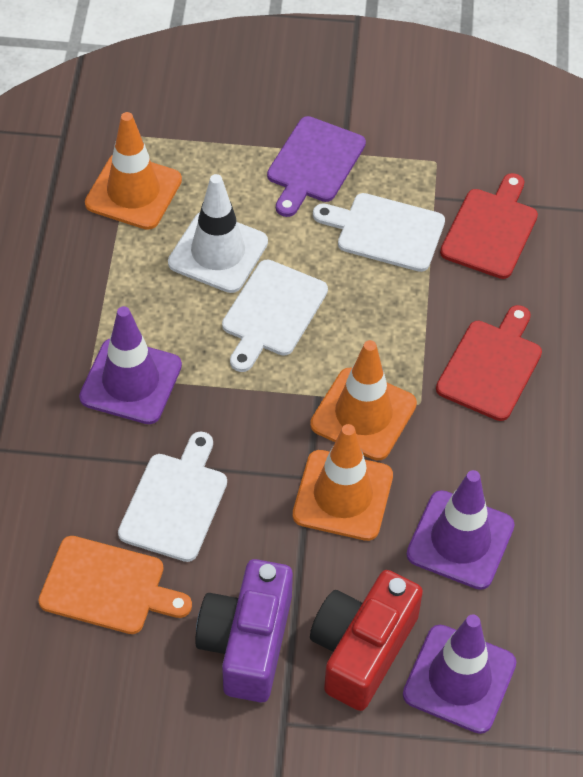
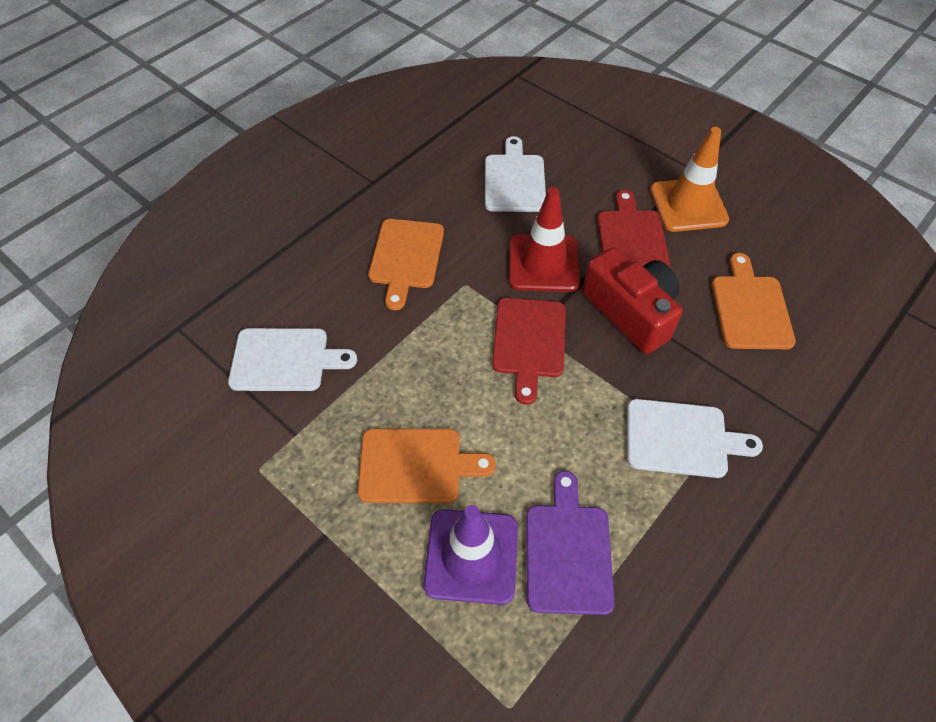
orange cutting board: [38,536,192,634] = 1 -> [358,429,496,503] [368,219,444,310] [712,253,796,349] = 3
orange traffic cone: [85,112,182,230] [293,424,393,541] [310,340,417,461] = 3 -> [650,127,729,232] = 1
purple camera: [195,559,293,703] = 1 -> none = 0
purple traffic cone: [79,306,182,424] [403,615,516,734] [406,470,515,590] = 3 -> [423,505,518,605] = 1
red traffic cone: none = 0 -> [509,187,580,292] = 1
white traffic cone: [168,174,268,293] = 1 -> none = 0

